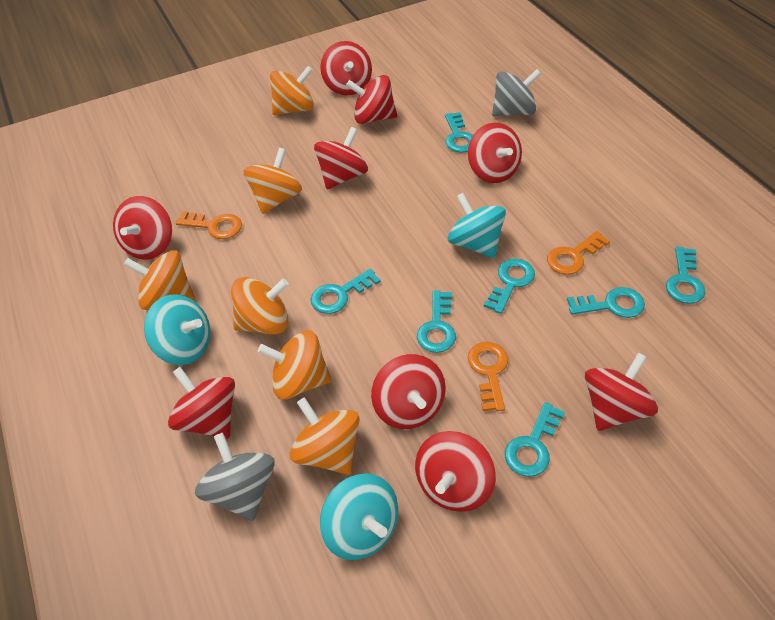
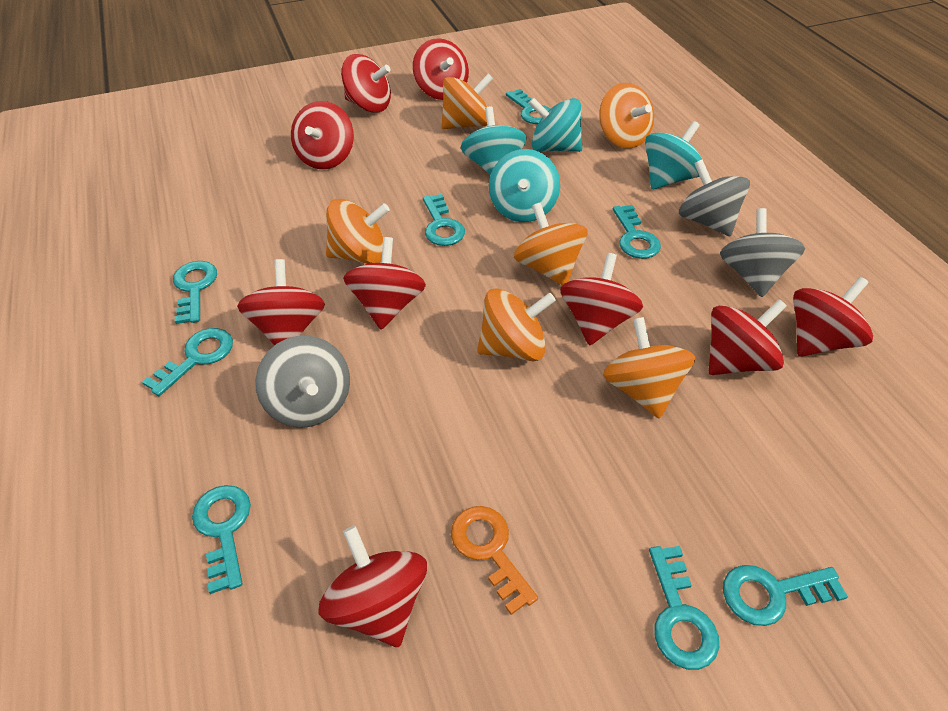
grey spinning top: [195,433,274,521] [492,69,541,117] = 2 -> [255,336,350,428] [679,159,750,237] [720,208,805,297] = 3
orange key: [176,211,242,239] [468,342,508,411] [547,231,610,275] = 3 -> [451,506,538,615] = 1
turquoise key: [311,269,381,314] [417,290,456,353] [445,112,473,153] [484,258,535,314] [505,402,565,477] [567,287,645,318] [666,247,706,304] = 7 -> [142,328,233,396] [173,261,217,324] [192,485,251,594] [423,194,465,246] [506,89,550,124] [613,205,661,259] [649,546,719,670] [723,565,848,626] = 8
turquoise spinning top: [144,294,210,365] [320,473,398,560] [448,193,506,258] = 3 -> [461,106,527,175] [489,149,560,222] [528,97,582,152] [645,121,702,189] = 4

